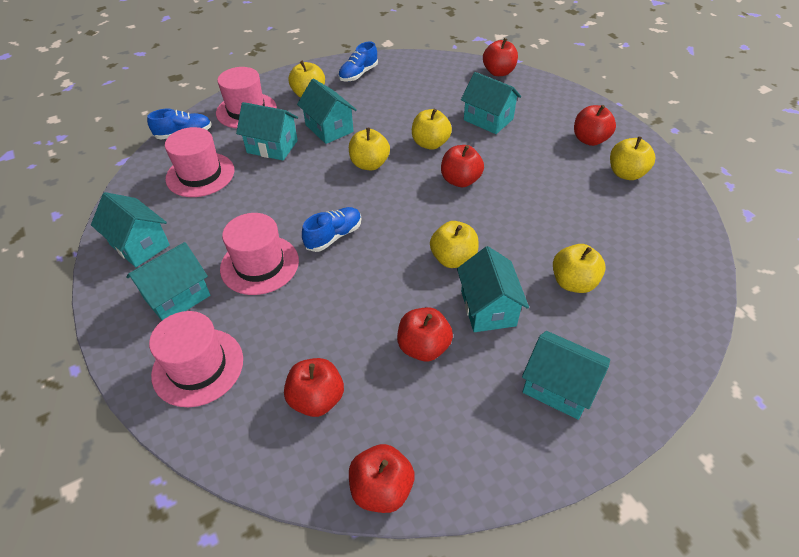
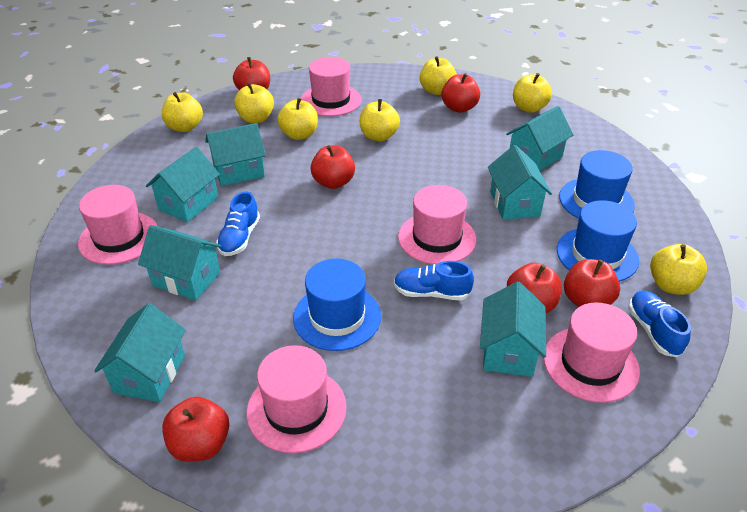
blue hat: none = 0 -> [293,258,381,351] [557,200,639,282] [559,150,635,219] = 3
pink hat: [149,311,243,407] [165,127,234,197] [216,67,277,128] [220,213,299,295] = 4 -> [78,185,158,265] [246,345,347,453] [301,57,362,116] [398,185,476,264] [543,302,640,403] = 5
yellow apple: [289,61,325,98] [349,128,390,170] [412,109,452,150] [430,221,479,268] [553,244,606,293] [610,136,655,180] = 6 -> [162,92,203,132] [234,83,274,123] [277,98,318,140] [360,99,400,141] [420,56,457,95] [513,73,552,113] [650,244,707,295] = 7

